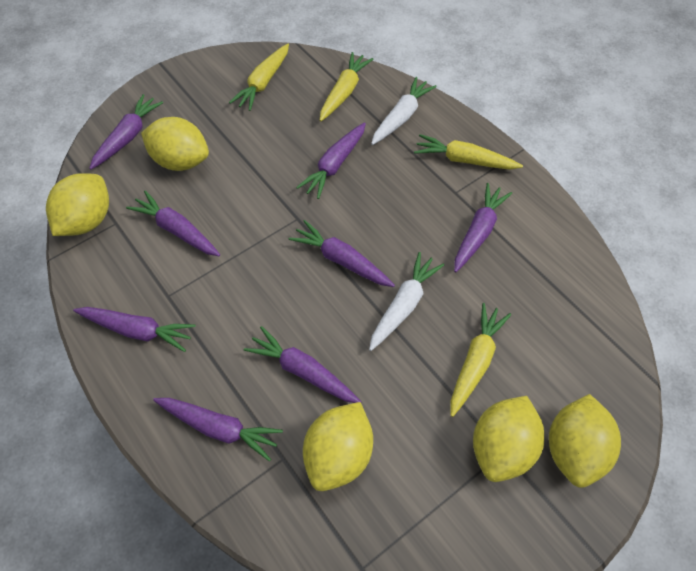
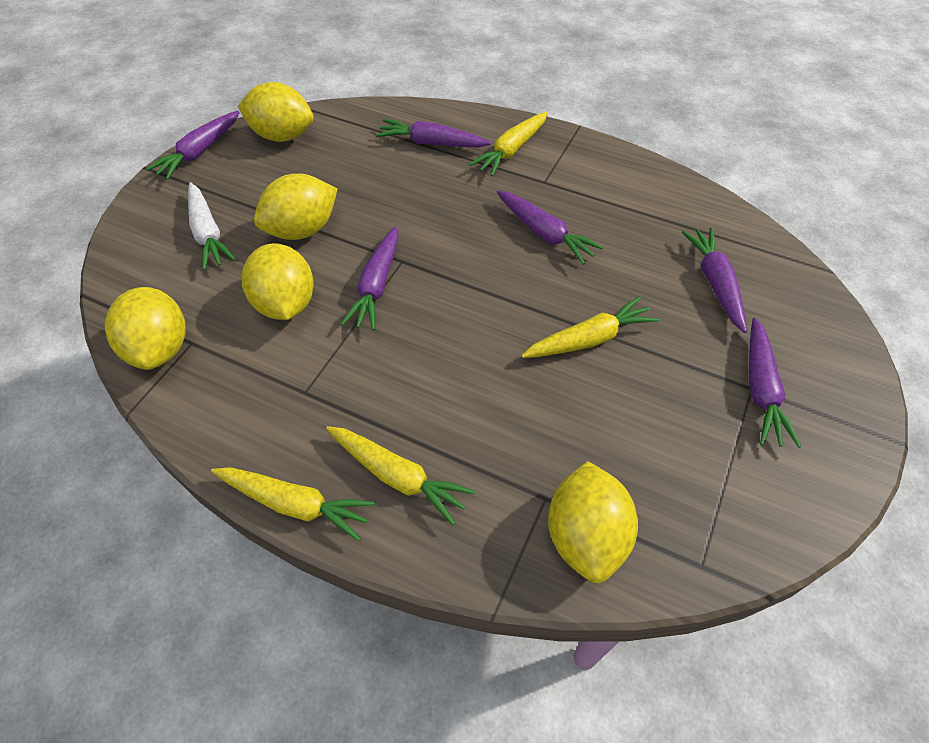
purple carrot: [73,307,196,352] [89,94,163,170] [126,190,220,256] [153,398,283,461] [244,326,361,403] [289,220,395,287] [296,122,366,199] [454,183,512,272] = 8 -> [146,111,240,180] [341,226,398,330] [376,119,492,147] [497,190,604,265] [682,228,747,333] [749,317,801,448] = 6
white carrot: [369,252,444,351] [371,77,437,145] = 2 -> [188,182,236,270] = 1

